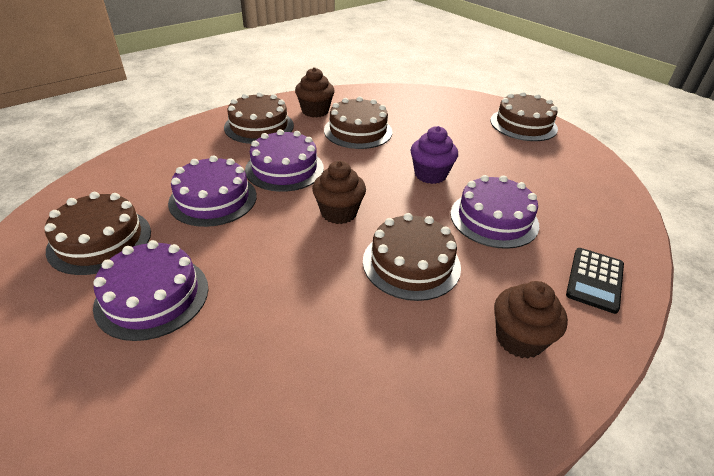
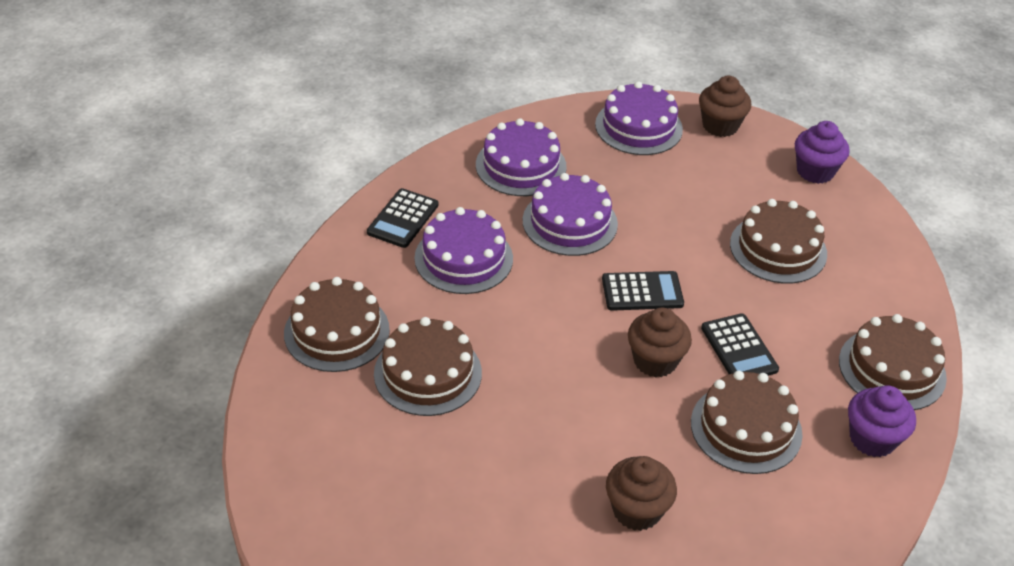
black calculator: [566,248,624,314] = 1 -> [367,188,439,248] [602,271,684,311] [701,313,779,376] = 3
purple cupcake: [411,126,458,184] = 1 -> [795,121,850,184] [848,385,916,457] = 2

